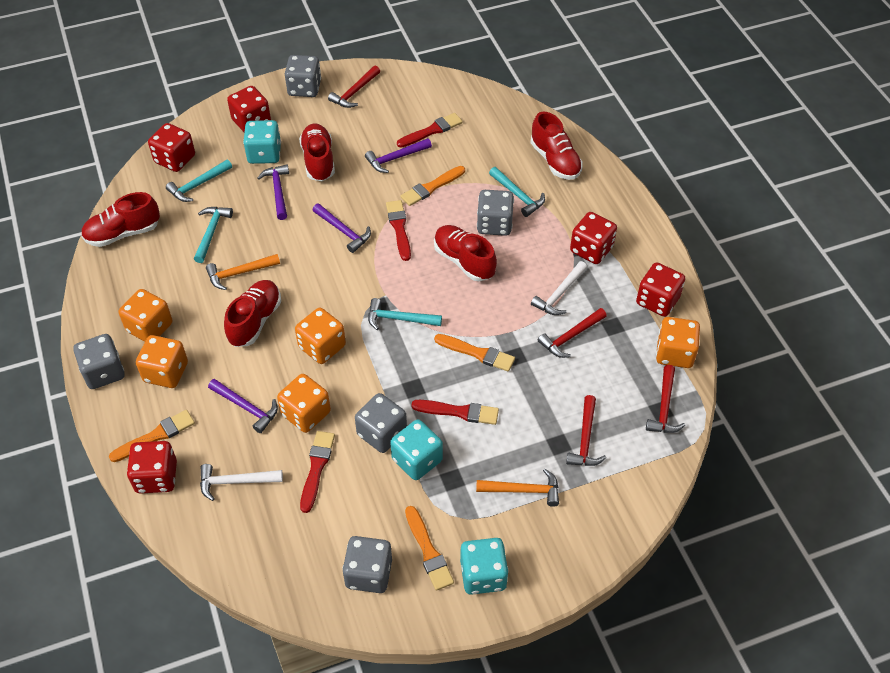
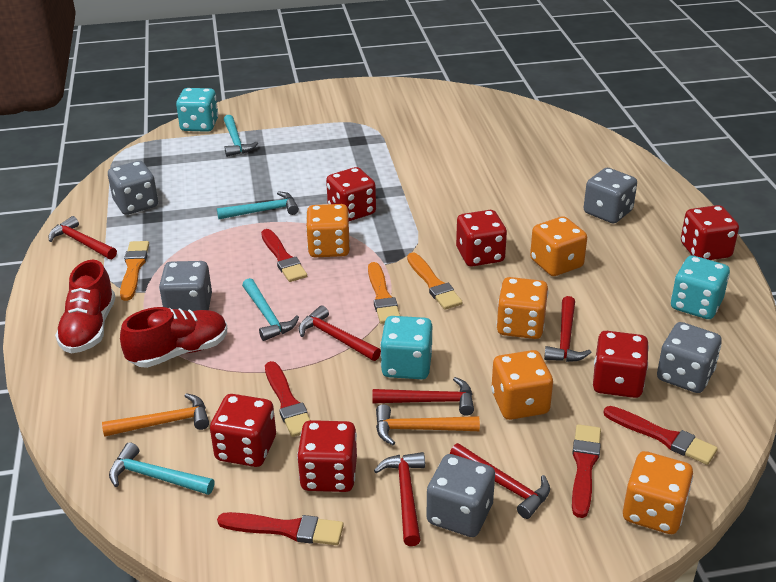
orange brush: [109,410,195,462] [400,166,465,206] [405,506,454,591] [434,334,515,372] = 4 -> [120,241,149,301] [368,262,400,324] [407,252,463,310] = 3
purple hammer: [208,379,278,433] [258,164,289,220] [312,203,371,253] [365,138,432,173] = 4 -> none = 0
red brush: [300,431,335,513] [386,200,411,261] [397,113,463,148] [411,400,499,425] = 4 -> [217,512,344,545] [261,229,307,282] [265,361,310,437] [572,424,601,518] [603,406,718,465] = 5
red dice: [127,441,177,494] [148,123,195,172] [227,86,271,132] [570,212,617,264] [636,262,685,317] = 5 -> [210,394,276,467] [297,420,357,492] [326,167,376,221] [456,210,507,267] [593,331,649,398] [681,205,739,260] = 6
red hammer: [328,65,380,108] [538,308,607,358] [566,395,606,466] [646,365,685,433] = 4 -> [49,216,117,259] [299,305,381,361] [372,377,474,416] [374,452,425,546] [450,443,550,519] [544,296,592,362] = 6
red shoe: [81,192,160,247] [224,280,281,347] [299,123,335,181] [434,225,497,281] [530,112,583,180] = 5 -> [55,260,116,354] [120,307,227,368] = 2
white hammer: [200,464,283,501] [531,261,587,315] = 2 -> none = 0

